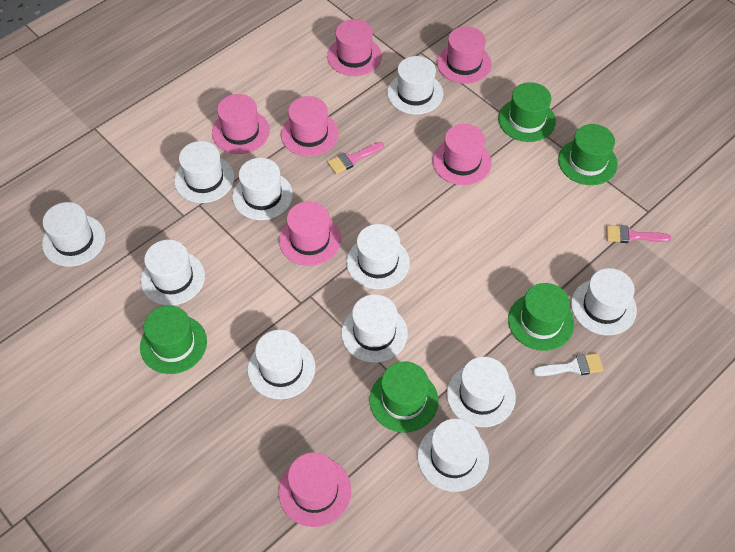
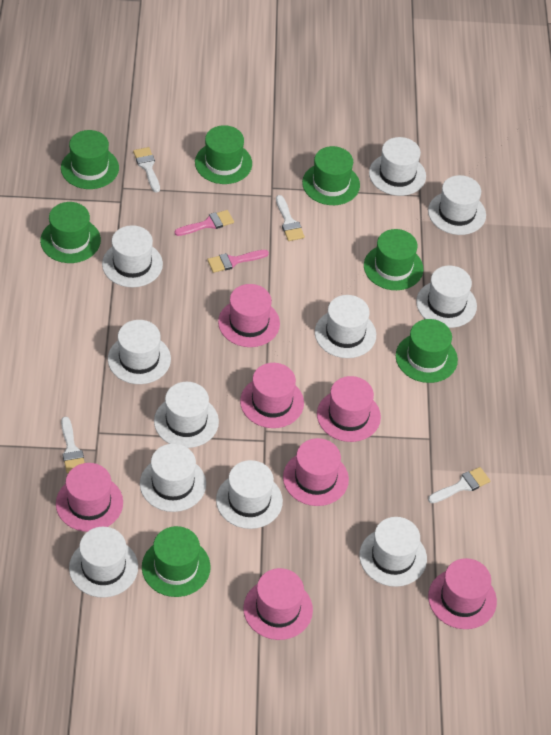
green hat: [140,305,207,374] [369,362,438,432] [498,82,556,142] [508,283,574,351] [558,124,618,185] = 5 -> [40,202,101,263] [61,130,119,189] [142,526,211,597] [195,125,252,184] [302,146,360,205] [364,229,423,290] [396,319,458,383] = 7
white brush: [533,353,604,376] = 1 -> [61,417,85,473] [133,147,160,192] [276,195,305,241] [428,467,490,503] = 4

